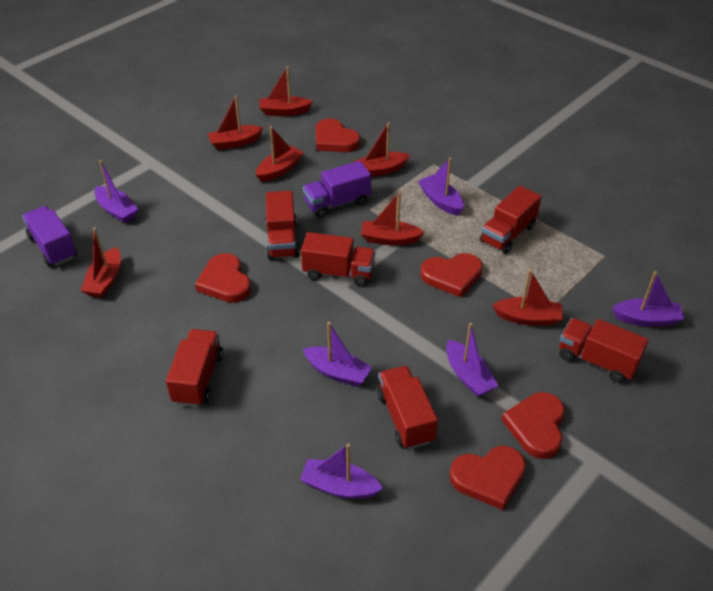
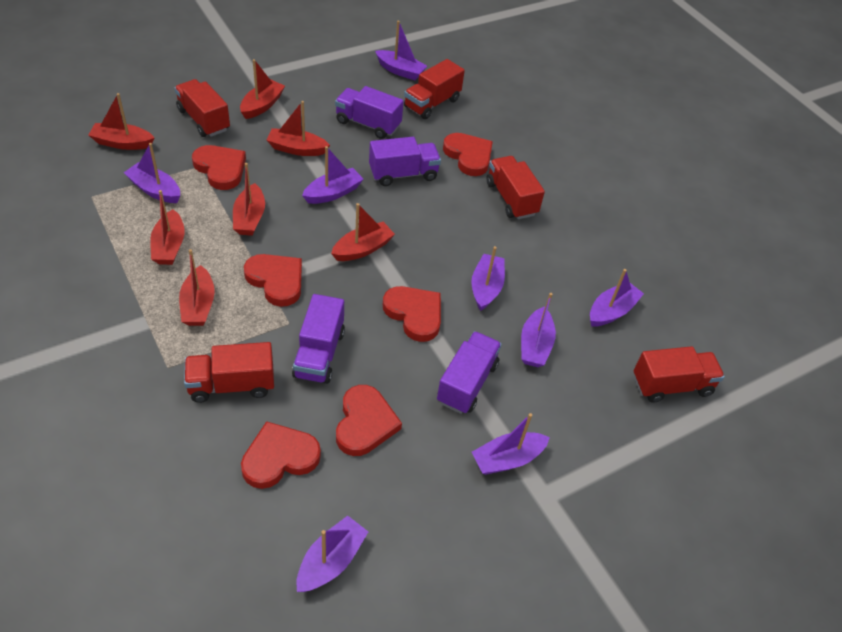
purple boat: [94,160,138,223] [300,444,383,499] [303,322,372,387] [418,158,464,216] [446,323,498,397] [612,271,684,327] = 6 -> [124,143,180,203] [296,516,368,592] [302,146,364,204] [375,20,427,80] [471,246,505,311] [472,413,550,475] [521,293,556,367] [590,269,644,327] = 8
purple truck: [22,206,77,267] [303,161,371,218] = 2 -> [292,294,345,384] [335,86,404,139] [369,137,441,186] [437,331,502,414] = 4
red heart: [195,253,251,303] [316,118,360,152] [421,253,483,298] [450,446,526,510] [502,392,565,459] = 5 -> [192,145,246,190] [241,421,321,489] [244,254,302,307] [336,385,402,456] [383,286,441,342] [443,133,493,176] = 6
red truck: [166,329,223,407] [266,191,299,259] [301,232,376,287] [377,366,438,449] [480,186,541,254] [559,318,649,383] = 6 -> [174,79,230,137] [184,342,274,403] [404,59,465,119] [486,156,545,219] [634,346,725,403] = 5

